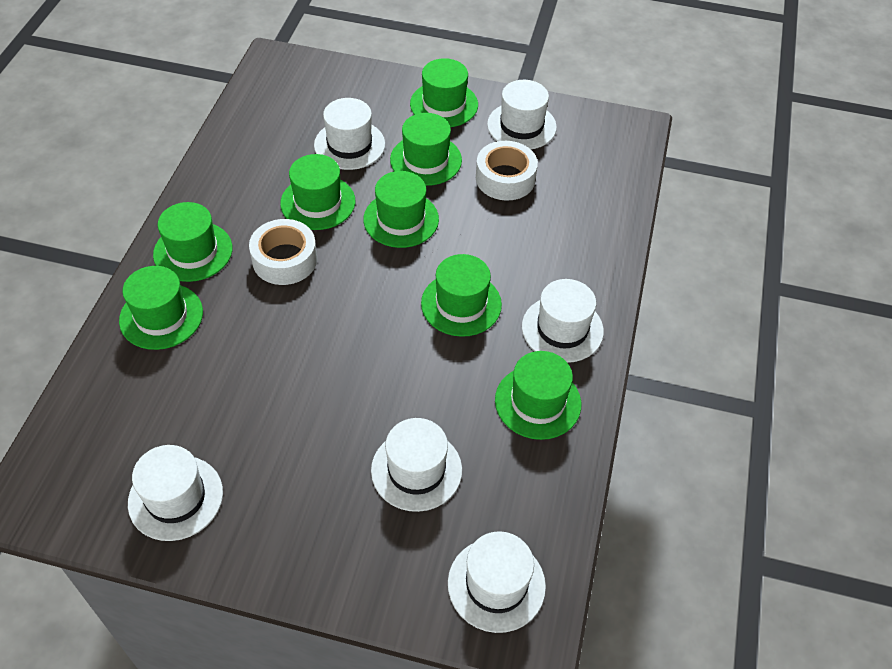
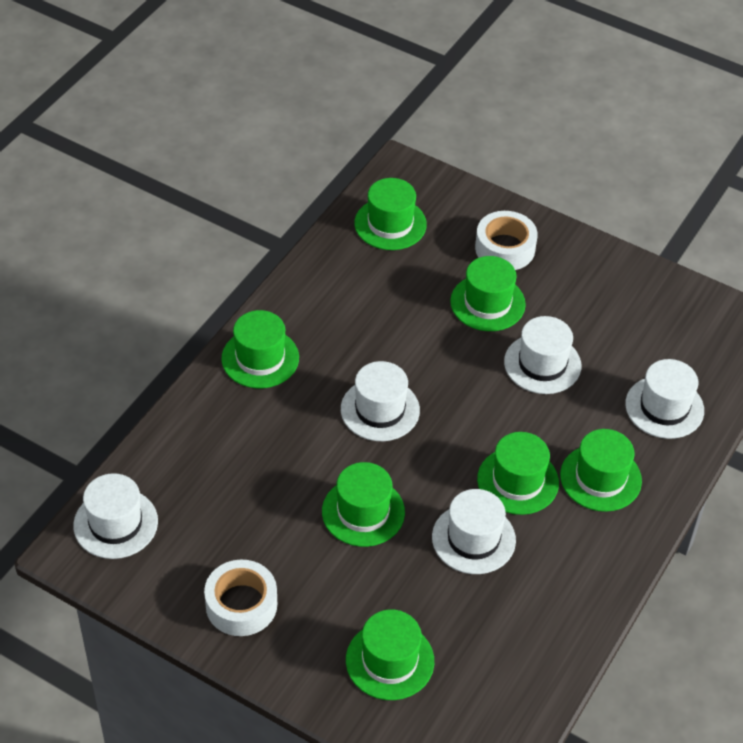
green hat: [119,266,203,350] [153,202,233,282] [280,154,355,230] [363,171,439,248] [390,113,462,186] [410,58,478,127] [421,254,502,337] [495,351,581,440] = 8 -> [221,310,299,388] [322,462,405,547] [346,609,434,700] [354,178,427,250] [450,256,526,331] [477,432,559,515] [560,429,642,512] = 7
white hat: [128,445,223,541] [314,98,385,170] [371,418,462,512] [448,532,546,633] [487,80,557,149] [522,279,604,363] = 6 -> [73,473,158,559] [341,361,420,441] [432,489,516,574] [504,316,581,394] [625,359,704,439] = 5

